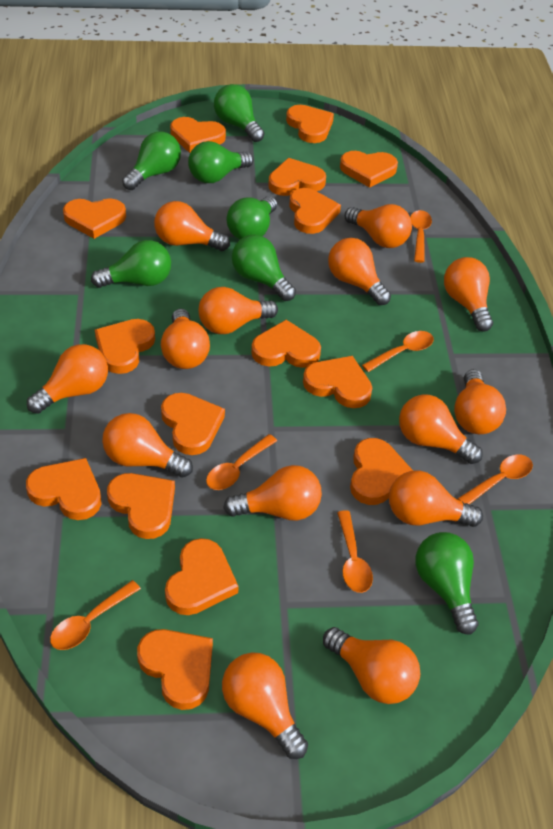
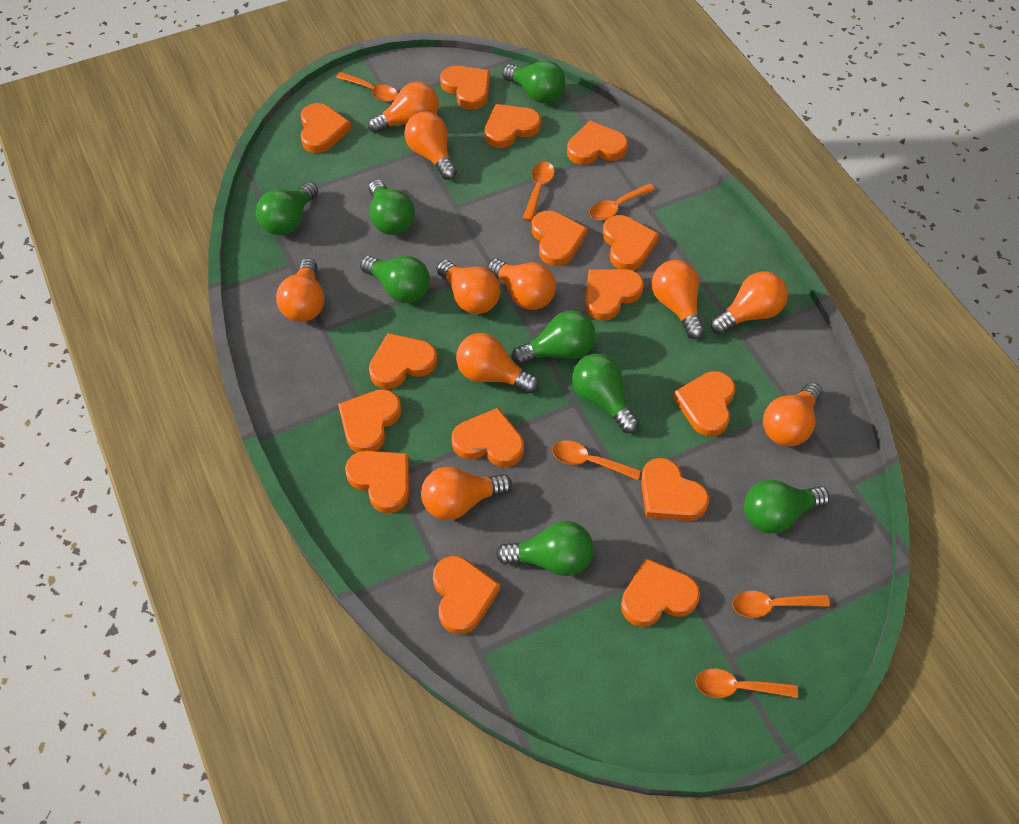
green light bulb: [91,240,171,288] [122,131,181,190] [188,141,254,183] [214,84,264,142] [227,196,277,240] [232,235,296,301] [416,532,478,635] = 7 -> [256,182,318,235] [360,256,430,303] [369,179,415,235] [496,521,594,576] [502,60,566,103] [512,310,596,365] [572,354,639,433] [744,480,830,534] = 8
orange light bulb: [27,344,108,414] [102,413,193,478] [154,201,230,251] [161,309,210,369] [199,287,278,334] [222,652,308,759] [223,465,322,520] [323,627,420,704] [328,238,391,305] [345,204,412,248] [389,471,483,527] [399,395,483,464] [444,257,493,332] [454,369,506,434] = 14 -> [276,258,324,322] [368,82,439,133] [404,112,457,180] [421,467,512,520] [436,260,500,314] [456,333,539,393] [487,259,556,310] [651,260,705,339] [711,271,788,334] [763,382,822,446] = 10

